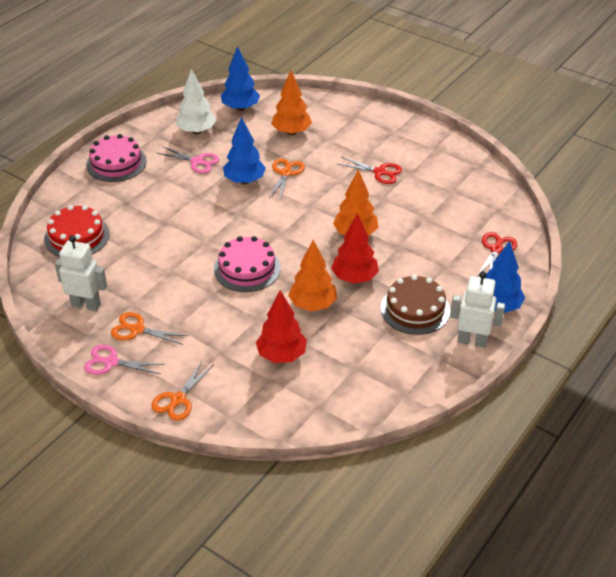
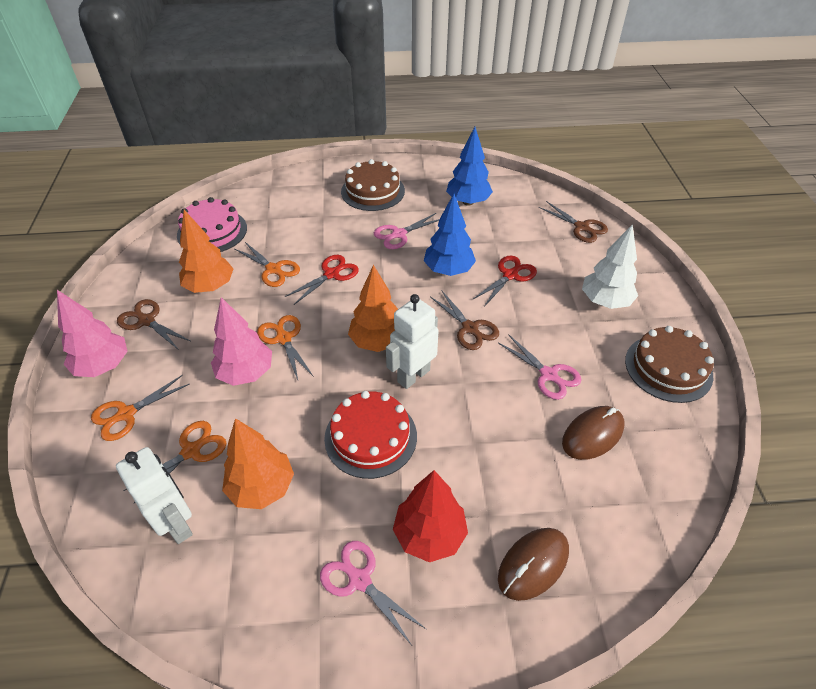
blue tree: [221,46,260,111] [223,117,266,184] [485,241,525,313] = 3 -> [424,194,476,276] [446,127,493,206] = 2
brown cake: [381,275,450,335] = 1 -> [341,159,405,211] [625,326,714,403] = 2
brown mouse: none = 0 -> [498,528,569,601] [562,406,625,460] = 2
brown scissors: none = 0 -> [117,299,190,350] [430,290,499,350] [538,201,608,243] = 3
orange scissors: [111,312,188,345] [151,360,213,421] [269,159,305,200] = 3 -> [91,375,190,441] [123,421,226,503] [235,242,300,287] [257,315,314,380] = 4
pink cake: [86,134,147,182] [214,236,281,292] = 2 -> [177,197,247,252] = 1
pink scissors: [84,345,165,375] [157,146,219,174] = 2 -> [320,541,426,644] [374,213,439,249] [498,334,581,400] = 3
pink tree: none = 0 -> [57,290,128,377] [211,297,272,386] = 2
red tree: [256,290,307,363] [331,213,379,284] = 2 -> [393,470,468,562] = 1

